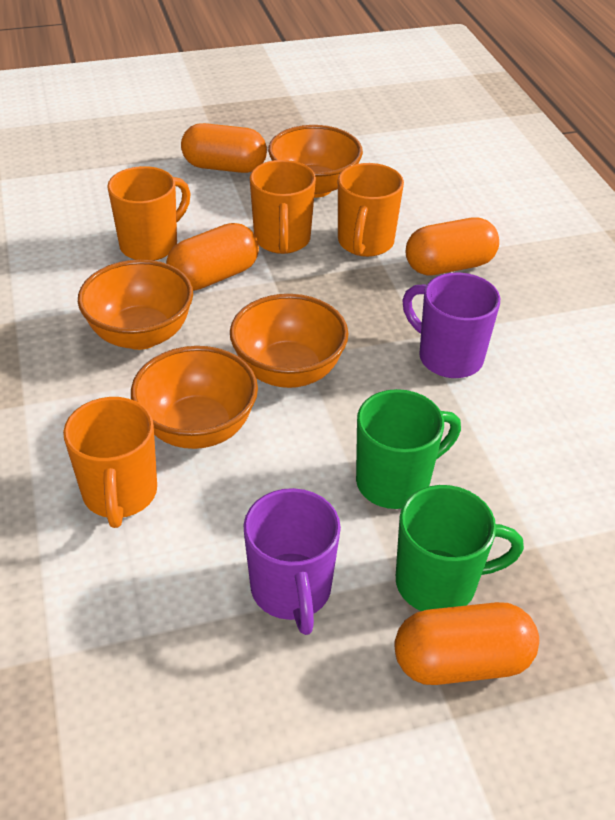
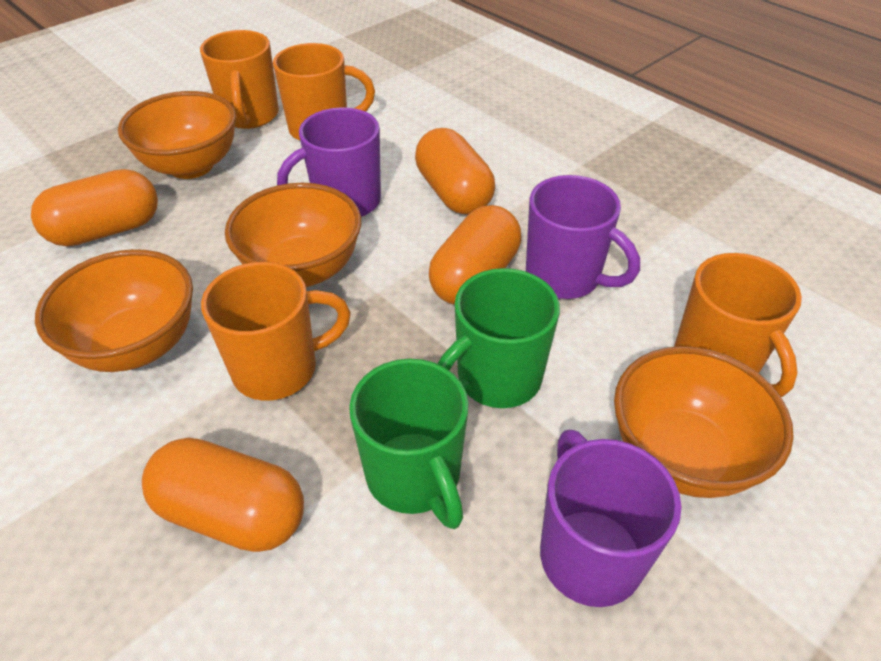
purple mug: [244,488,341,635] [403,273,500,378] = 2 -> [277,107,381,217] [526,175,640,299] [540,430,681,607] = 3

